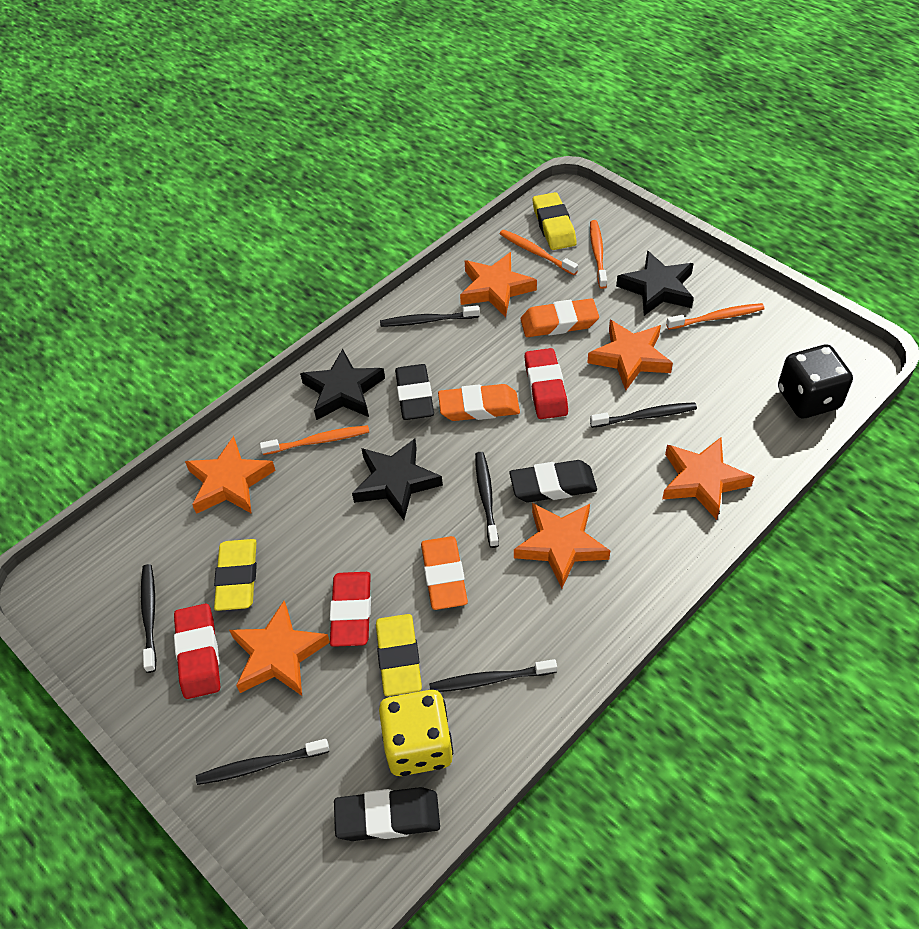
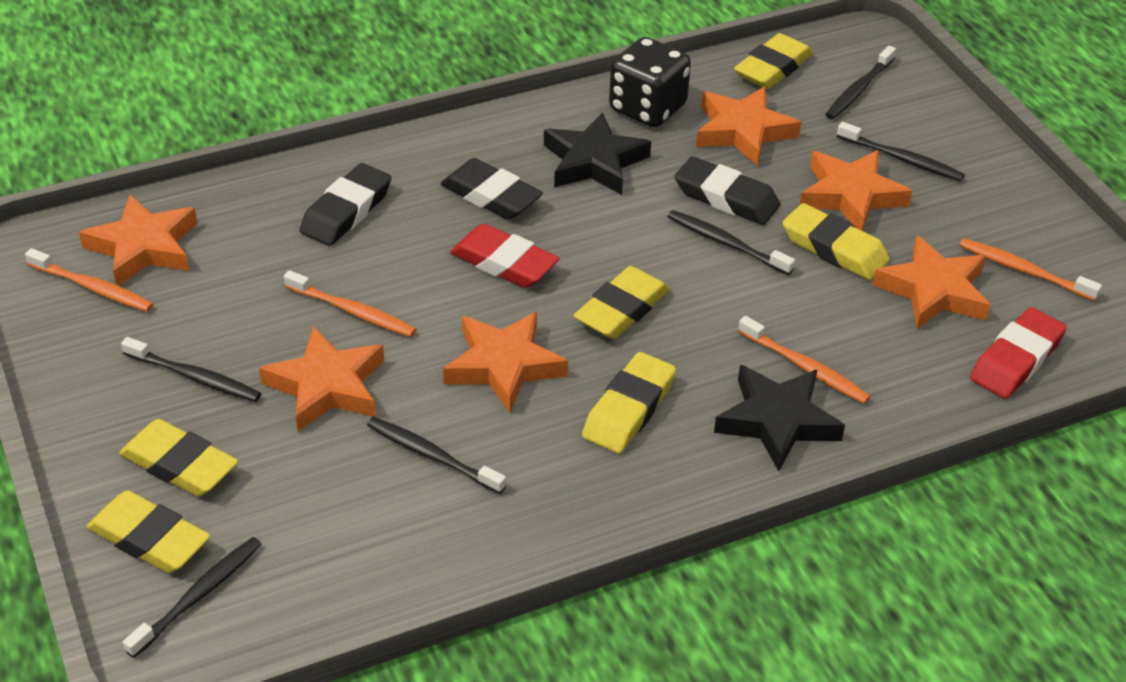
black star: [300,349,385,420] [352,439,443,520] [616,251,694,316] = 3 -> [544,112,651,195] [714,365,845,471] = 2
orange eraser: [421,536,468,610] [438,384,520,421] [521,298,599,337] = 3 -> none = 0
red eraser: [174,603,220,699] [330,572,371,647] [524,348,568,419] = 3 -> [450,224,559,288] [970,307,1067,399] = 2
yellow dice: [379,690,453,776] = 1 -> none = 0
yellow eraser: [214,539,257,611] [376,614,422,696] [533,192,577,250] = 3 -> [87,491,210,573] [119,419,238,496] [573,266,670,339] [582,352,676,453] [734,33,813,89] [783,203,890,280] = 6

